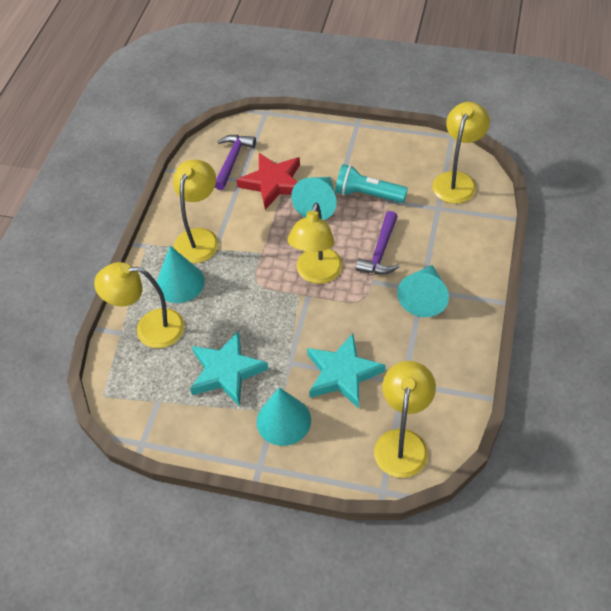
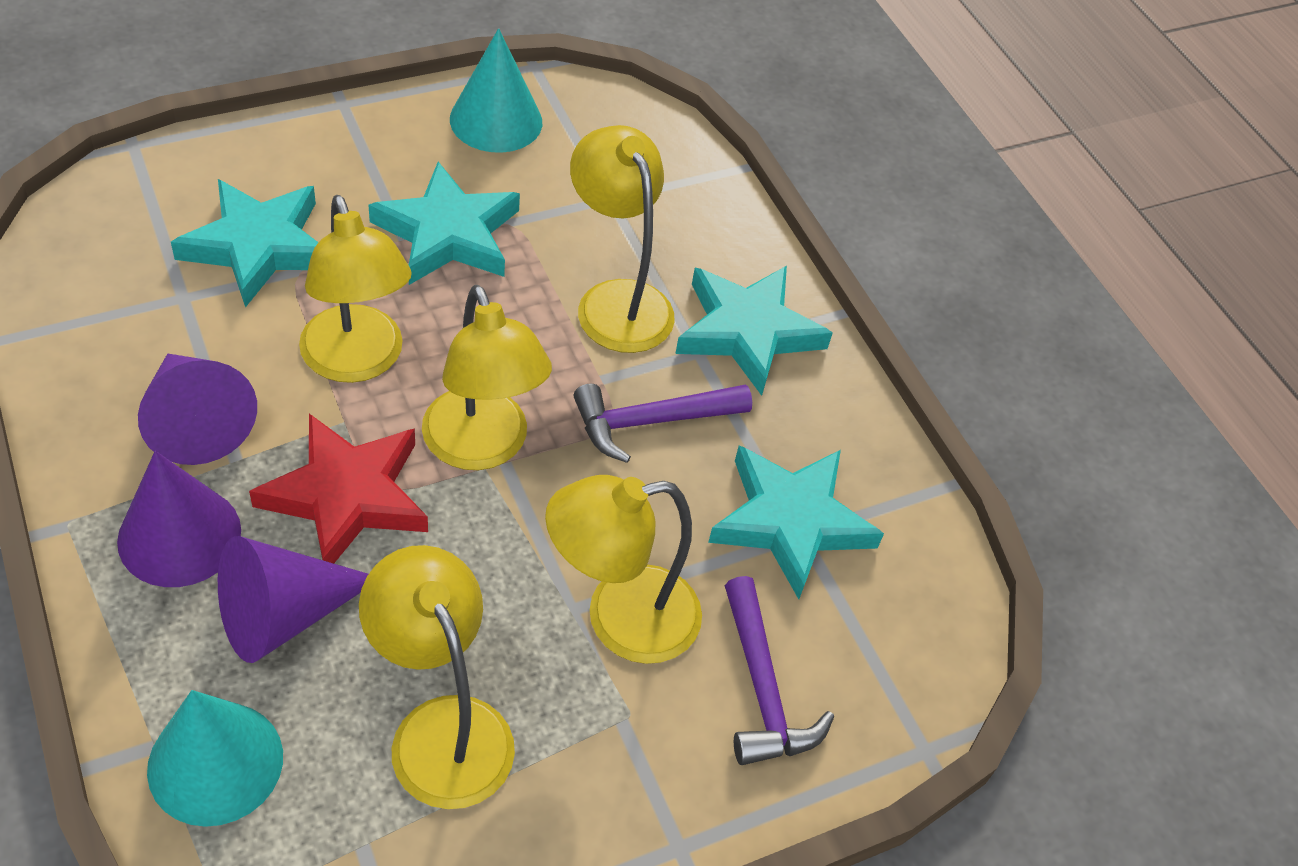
purple cone: none = 0 -> [117,451,241,587] [138,354,257,465] [218,536,368,663] = 3
turquoise cone: [157,246,205,303] [256,387,311,446] [291,177,337,220] [397,265,449,317] = 4 -> [147,690,283,827] [450,28,542,153] = 2
turquoise flashlight: [335,164,408,203] = 1 -> none = 0
turquoise star: [190,331,268,406] [307,333,386,409] = 2 -> [171,179,319,308] [369,162,520,285] [675,266,832,396] [708,445,884,599] = 4

